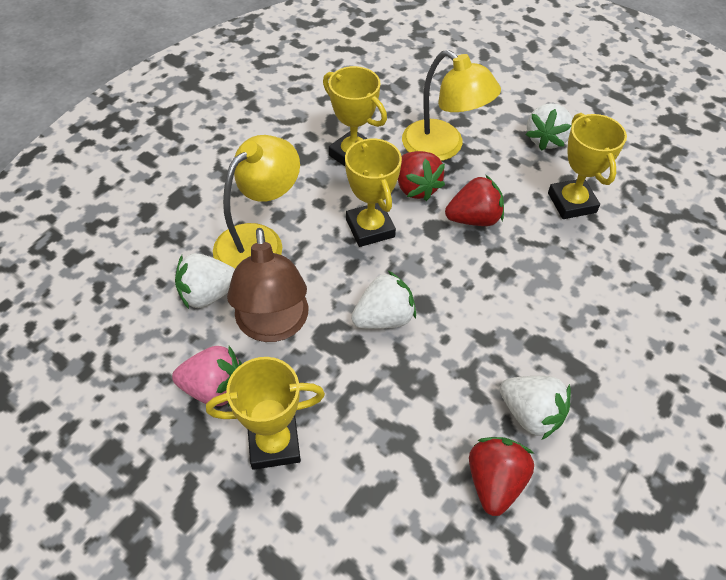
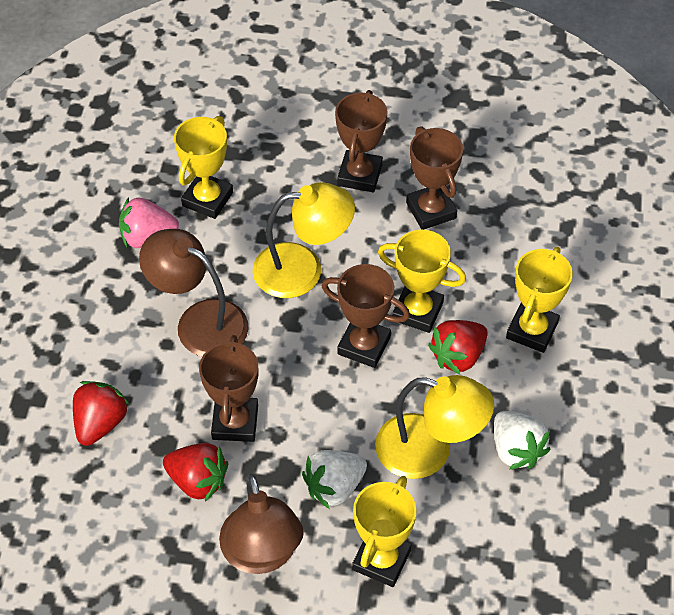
brown lamp: [227,228,308,342] = 1 -> [139,229,249,357] [219,474,304,574] = 2
brown trophy: none = 0 -> [199,335,258,442] [322,264,410,368] [335,90,388,193] [406,126,463,230] = 4
white strawberry: [175,253,235,309] [351,271,416,329] [500,376,571,440] [525,103,573,151] = 4 -> [302,450,367,509] [494,411,550,469] = 2

